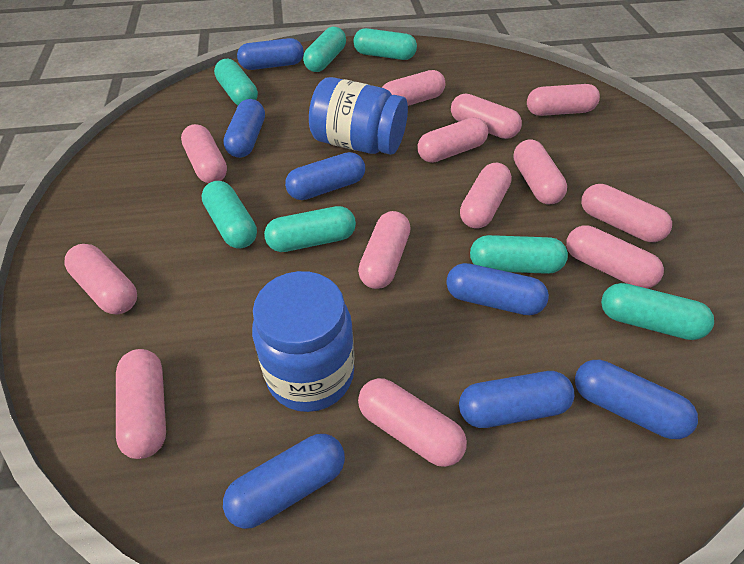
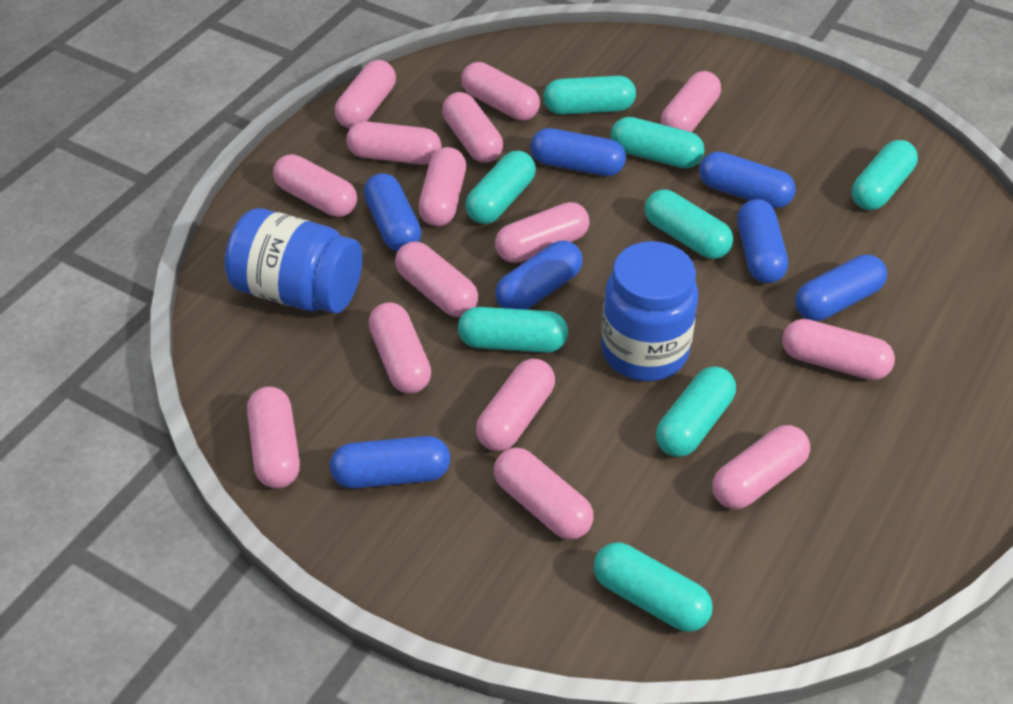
pink capsule: [64,244,137,314] [116,349,166,459] [181,124,227,183] [358,211,411,289] [358,378,467,467] [382,70,445,106] [417,117,488,163] [451,94,522,139] [460,163,512,229] [513,139,567,204] [527,84,600,116] [566,225,664,288] [581,184,672,242] = 13 -> [247,386,300,489] [273,154,357,217] [335,60,396,129] [346,121,442,165] [368,302,431,393] [395,242,478,317] [418,147,466,226] [442,92,503,163] [461,62,540,121] [476,359,555,451] [494,448,593,540] [495,202,589,263] [661,71,721,132] [712,425,810,509] [782,319,895,380] = 15
turquoise capsule: [201,181,257,249] [214,59,258,105] [264,206,356,252] [303,27,346,72] [353,28,417,60] [470,235,568,274] [601,283,714,340] = 7 -> [458,307,568,353] [465,151,536,224] [544,76,636,115] [594,542,713,632] [611,117,705,168] [645,190,733,259] [656,366,736,457] [852,140,918,210] = 8

